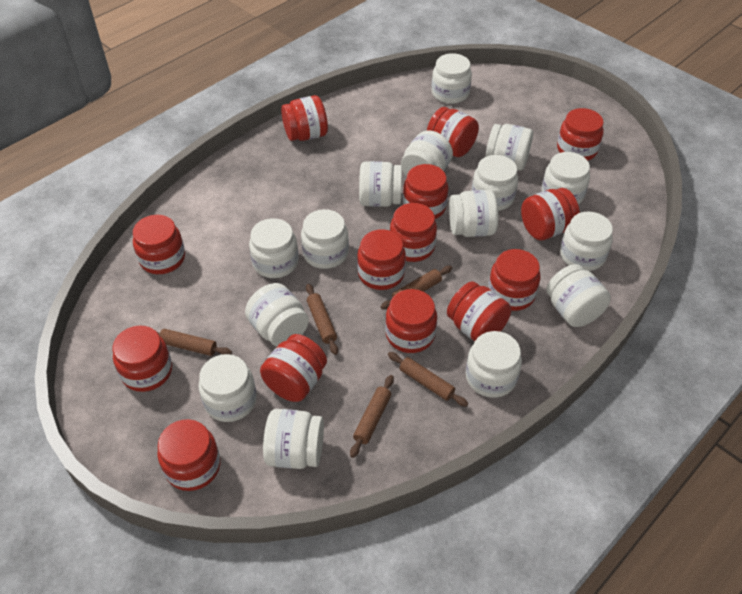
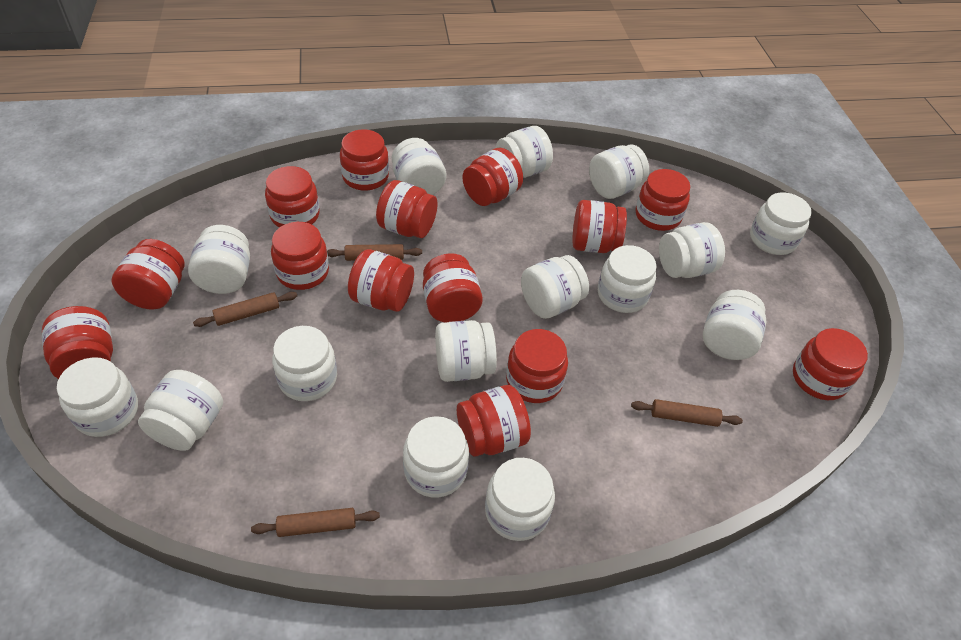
brown rolling pin: [157,329,232,356] [306,284,338,355] [350,375,394,458] [381,266,452,310] [388,352,468,407] = 5 -> [193,292,297,327] [251,508,380,537] [327,244,422,261] [631,399,743,427] = 4

